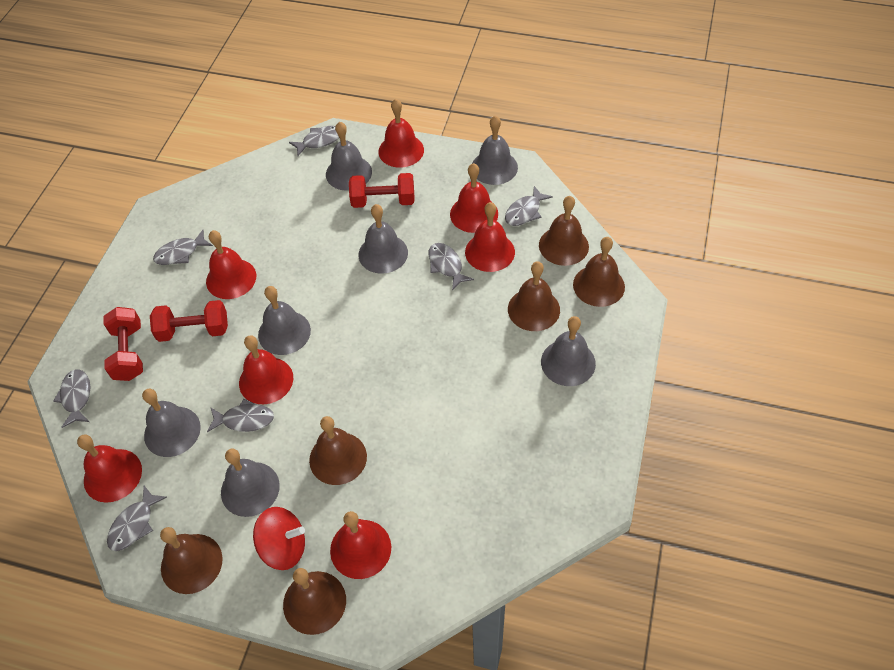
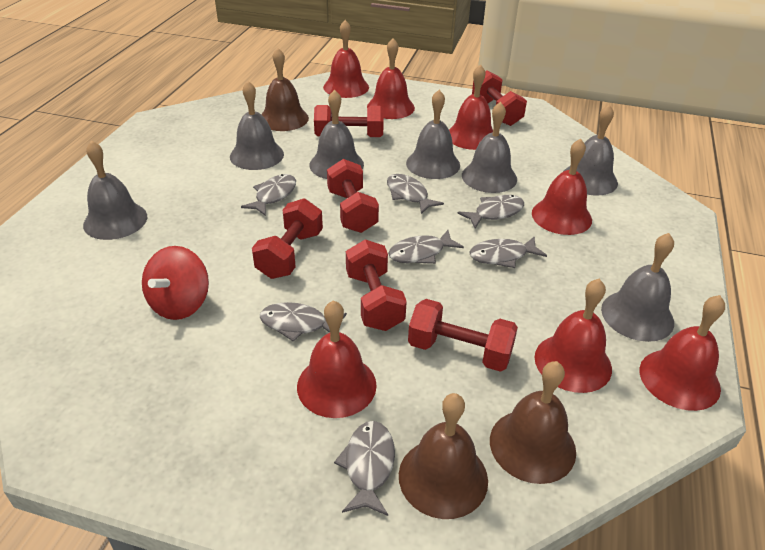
brown bell: [160,527,223,594] [283,568,346,635] [309,416,367,485] [508,261,560,331] [539,196,589,266] [573,237,625,307] = 6 -> [261,48,309,131] [399,393,488,519] [490,361,576,484] = 3
red dumbbell: [103,307,143,381] [150,300,228,342] [349,173,414,208] = 3 -> [252,198,323,279] [314,105,384,137] [327,159,379,233] [346,240,407,331] [408,299,518,372] [472,70,527,126] = 6

